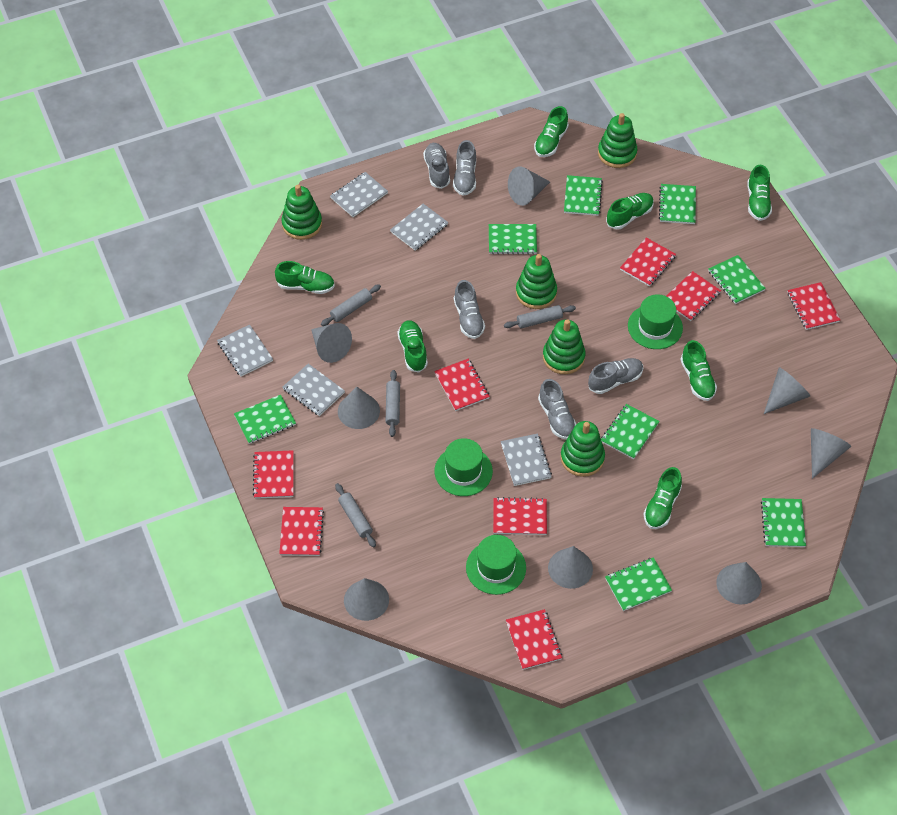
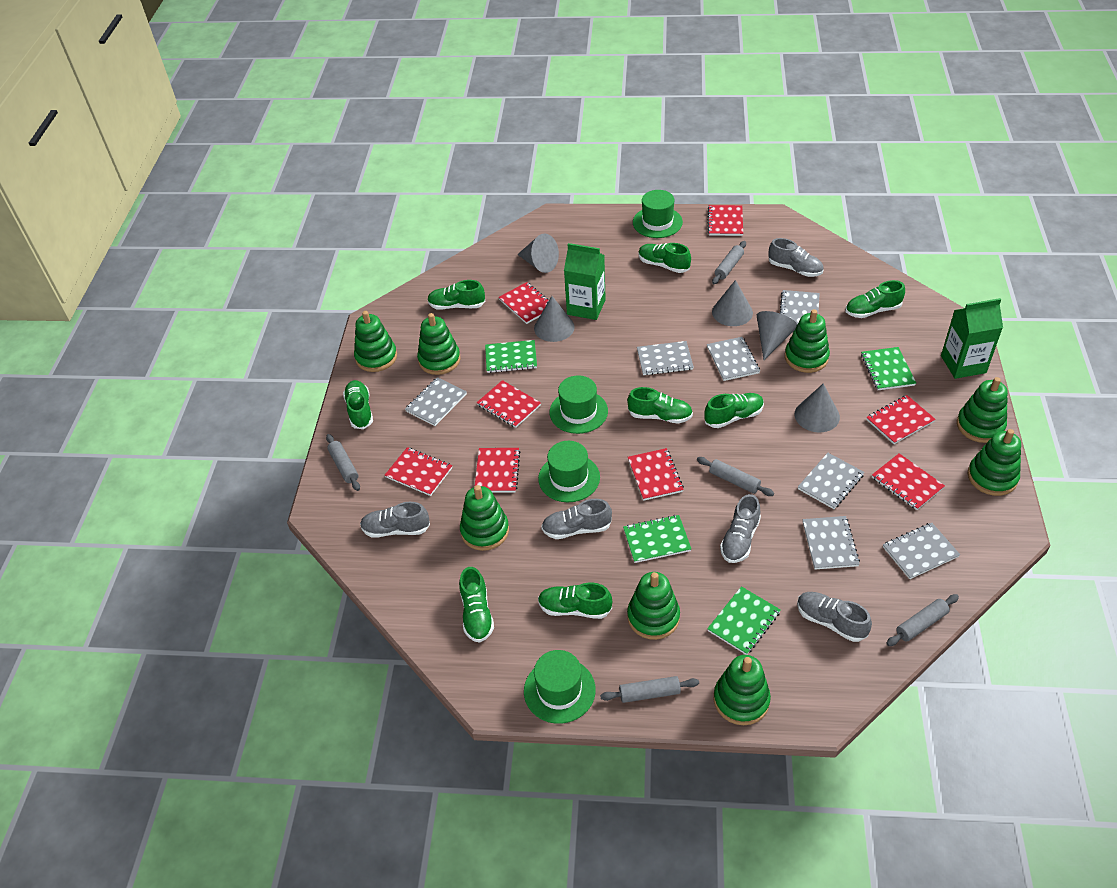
green carton: none = 0 -> [564,243,606,320] [941,298,1003,379] = 2
green hat: [435,438,493,496] [466,535,526,595] [628,294,683,349] = 3 -> [524,650,596,724] [538,441,600,502] [550,375,608,434] [633,190,683,238] = 4
green notebook: [234,395,296,444] [489,224,537,254] [564,175,603,216] [601,404,660,459] [605,557,672,611] [659,184,696,224] [708,255,766,304] [761,498,806,547] = 8 -> [485,340,537,373] [623,515,691,563] [707,586,781,655] [861,347,916,390] = 4
green shoe: [275,261,335,294] [398,320,428,372] [534,106,569,157] [606,193,654,229] [644,467,682,529] [680,340,717,401] [747,165,772,221] = 7 -> [343,380,373,429] [427,280,485,310] [459,567,494,643] [538,583,612,619] [627,387,693,424] [638,243,691,273] [704,393,764,428] [845,280,905,318] = 8
green stacking toy: [281,185,322,240] [516,254,557,309] [543,319,585,374] [560,421,605,477] [598,113,637,168] = 5 -> [354,311,397,372] [417,313,461,375] [460,485,509,551] [627,572,680,640] [713,655,771,725] [785,309,830,373] [957,377,1008,443] [968,429,1021,496] = 8
grey cone: [311,323,352,363] [338,387,380,429] [344,578,389,621] [508,166,550,206] [548,546,593,589] [716,562,762,605] [764,367,810,414] [811,428,851,479] = 8 -> [517,234,559,273] [534,296,575,342] [712,280,753,326] [757,311,797,360] [795,383,840,432] = 5
grey notebook: [217,325,273,377] [283,364,345,416] [330,172,388,217] [390,204,448,251] [501,433,552,486] = 5 -> [405,377,467,426] [637,341,694,375] [707,337,760,381] [780,290,820,324] [798,453,864,509] [803,516,860,569] [883,523,960,579] = 7
grey rolling pin: [321,284,381,326] [335,483,376,547] [386,370,400,437] [504,305,576,329] = 4 -> [326,434,360,491] [600,676,699,703] [697,457,774,496] [712,241,746,284] [886,594,959,646] = 5

